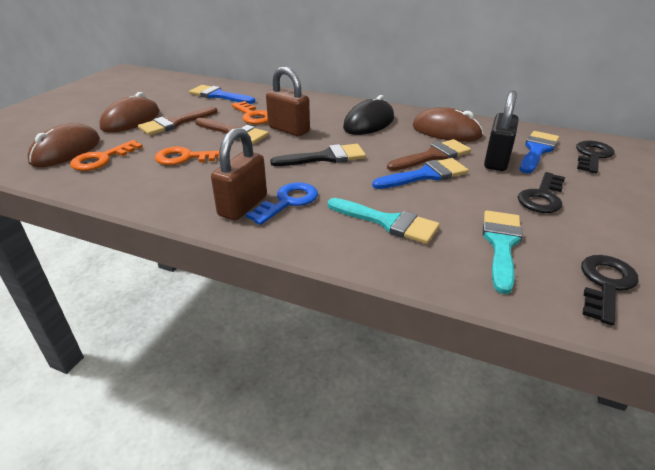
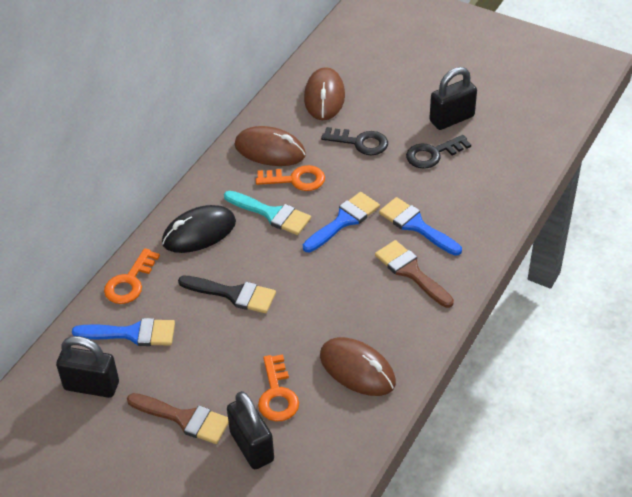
black key: [518,172,565,213] [576,141,614,174] [581,255,639,326] = 3 -> [321,127,388,155] [406,135,471,169] = 2
black padlock: [484,91,519,171] = 1 -> [56,336,119,398] [227,391,274,469] [429,67,477,130] = 3
blue key: [246,182,318,225] = 1 -> none = 0
brown brush: [138,107,218,135] [195,118,269,144] [387,139,471,171] = 3 -> [127,393,229,444] [375,240,454,308] = 2
brown padlock: [211,128,267,221] [266,67,310,136] = 2 -> none = 0
turquoise brush: [328,198,440,244] [483,211,523,294] = 2 -> [224,191,311,235] = 1

